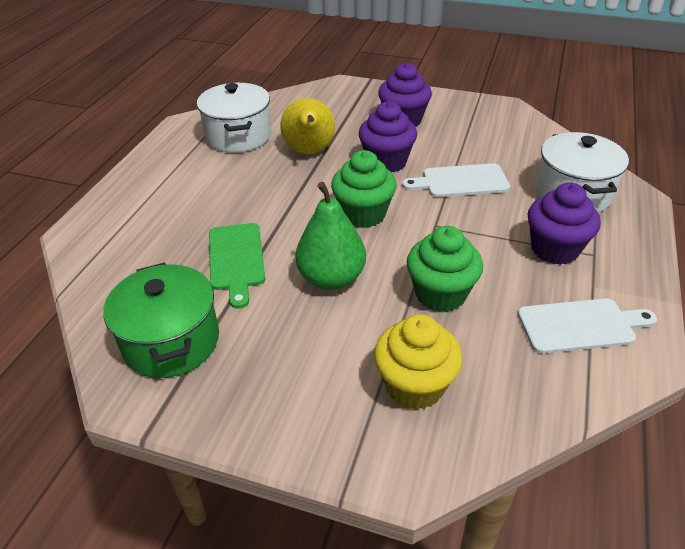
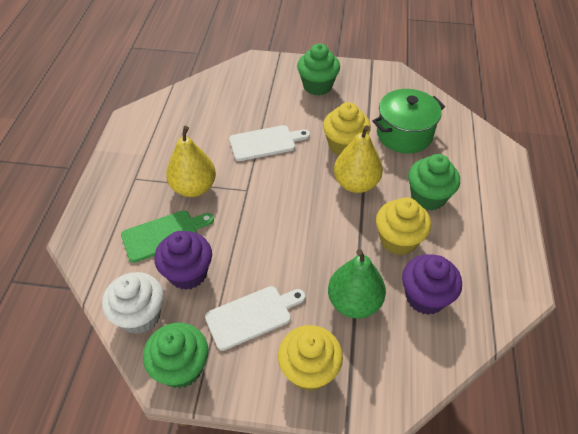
green cupcake: [331,150,396,228] [407,226,483,312] = 2 -> [143,323,208,388] [297,43,340,95] [408,154,460,210] = 3
purple cupcake: [359,101,417,172] [378,62,432,127] [528,182,601,265] = 3 -> [154,231,212,290] [402,254,462,315] = 2
white cupcake: none = 0 -> [102,272,164,334] = 1
white pot: [197,83,271,152] [535,132,629,212] = 2 -> none = 0
yellow cupcake: [374,314,462,410] = 1 -> [278,325,343,391] [323,102,371,155] [376,197,431,256] = 3
yellow pear: [280,98,335,154] = 1 -> [166,126,216,197] [334,125,383,193] = 2

